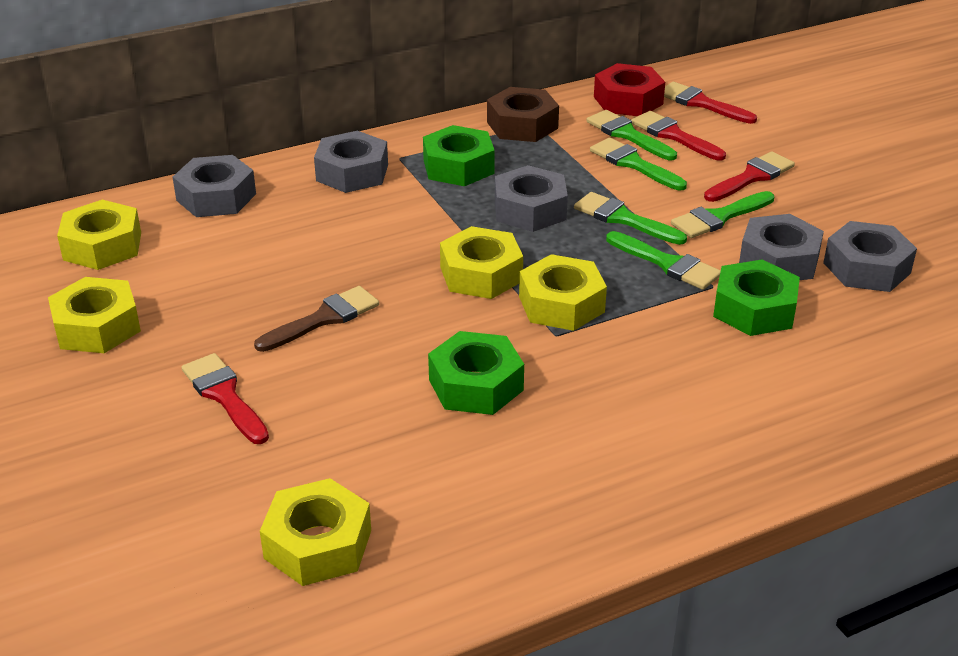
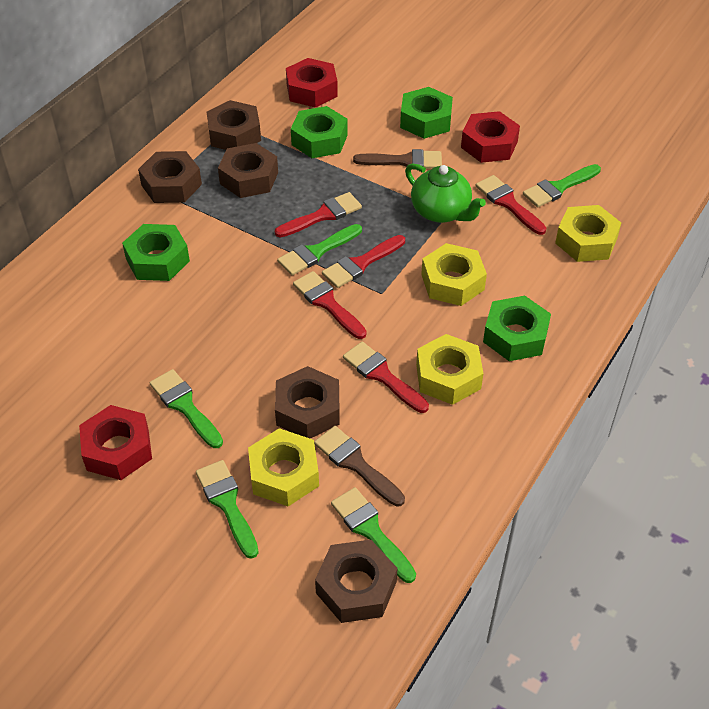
brown brush: [254,286,379,352] = 1 -> [314,426,405,507] [353,149,442,169] = 2
brown nut: [487,87,559,142] = 1 -> [138,151,202,203] [207,100,261,150] [218,143,278,198] [275,366,340,439] [315,540,398,623] = 5
green nut: [423,125,495,186] [428,331,524,415] [713,259,800,336] = 3 -> [122,224,190,281] [291,106,348,158] [400,87,453,139] [483,296,551,361] = 4
green teapot: none = 0 -> [405,163,486,223] = 1
grey nut: [173,155,256,217] [314,131,388,193] [495,165,568,232] [739,214,824,280] [823,221,917,292] = 5 -> none = 0
red brush: [181,353,269,444] [632,111,726,161] [664,82,757,124] [704,152,795,202] = 4 -> [275,192,362,237] [293,271,367,339] [322,235,405,288] [343,342,429,413] [476,175,546,235] = 5
red nut: [594,63,665,116] = 1 -> [79,405,152,480] [286,58,338,108] [461,111,520,163] = 3
yellow nut: [48,277,141,353] [57,200,141,270] [260,478,371,586] [440,226,523,299] [519,254,607,331] = 5 -> [248,428,319,506] [416,334,483,405] [421,243,487,306] [555,205,621,262] = 4

